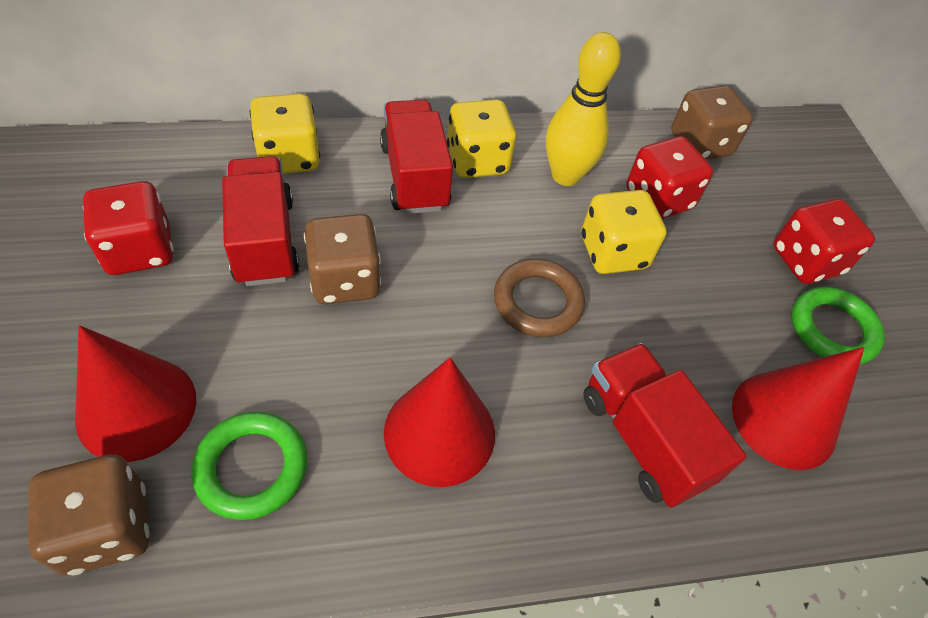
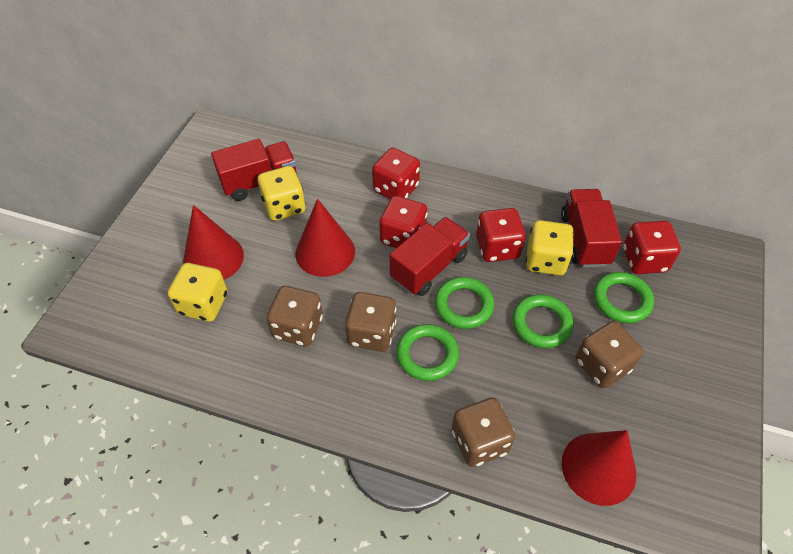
brown dice: [28,454,149,576] [304,214,381,304] [671,85,753,160] = 3 -> [266,286,323,346] [345,292,396,352] [452,397,515,467] [576,321,643,388] = 4
brown ring: [494,259,585,337] = 1 -> none = 0
green ring: [191,412,307,520] [792,287,885,364] = 2 -> [397,324,459,381] [435,277,494,329] [512,294,574,348] [594,272,654,323] = 4
red dice: [83,181,173,275] [626,136,713,219] [773,199,875,284] = 3 -> [372,148,420,199] [379,196,428,248] [476,208,526,262] [623,221,681,274] = 4
yellow bowling pin: [546,32,621,186] = 1 -> none = 0

